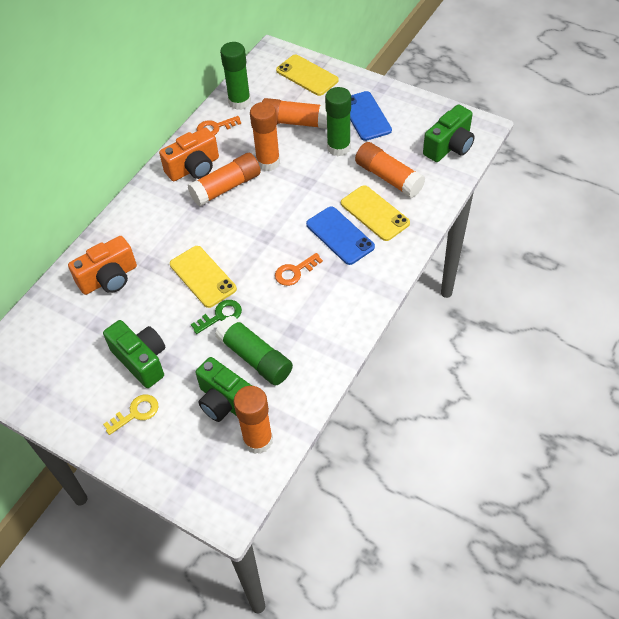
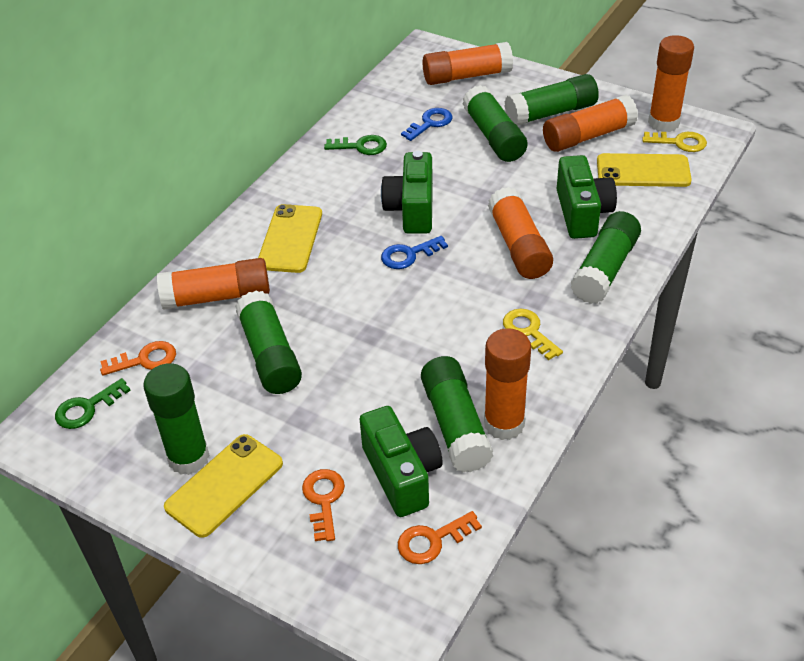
blue key: none = 0 -> [381,236,448,269] [401,108,453,141] = 2
blue phone: [306,206,375,265] [350,91,392,141] = 2 -> none = 0
green glue stick: [215,316,293,385] [220,42,251,110] [325,87,351,156] = 3 -> [143,363,210,475] [235,291,302,394] [421,356,493,472] [462,85,527,162] [504,74,599,126] [571,211,641,304] = 6
green key: [191,300,242,334] = 1 -> [55,378,131,429] [324,135,387,155] = 2
orange camera: [68,236,137,295] [159,127,219,181] = 2 -> none = 0
orange glue stick: [188,153,261,207] [233,386,273,454] [250,102,280,171] [262,98,327,129] [355,142,425,198] = 5 -> [157,258,270,310] [423,42,513,85] [484,328,531,440] [488,187,553,279] [543,95,638,152] [648,35,694,132] = 6
orange key: [197,116,241,135] [275,253,323,286] = 2 -> [100,341,176,376] [302,469,345,541] [398,511,482,564] = 3
yellow key: [103,395,158,435] = 1 -> [503,309,563,360] [642,132,707,152] = 2

